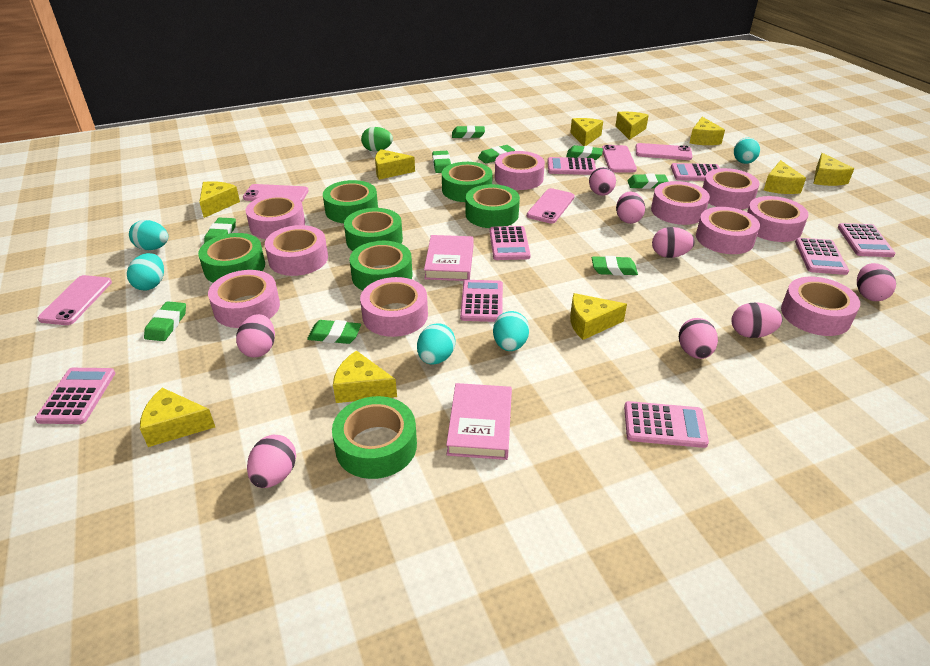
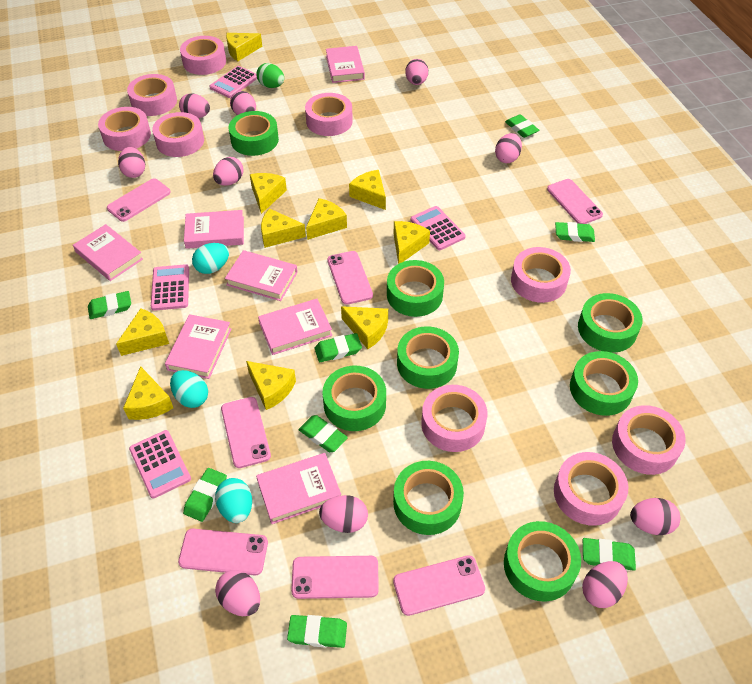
green eraser: [144,301,186,341] [204,218,236,243] [307,320,361,344] [432,151,451,173] [452,125,485,138] [478,145,515,164] [566,145,603,160] [592,256,638,276] [628,174,669,189] = 9 -> [88,291,131,319] [183,468,227,522] [287,615,347,648] [299,415,348,452] [315,333,362,362] [505,114,539,138] [555,222,595,242] [583,538,636,571] = 8
green tape: [198,233,265,283] [323,180,378,223] [332,396,417,479] [344,208,403,251] [350,241,413,291] [442,162,493,202] [466,184,520,228] = 7 -> [229,111,279,156] [322,366,386,431] [387,260,444,317] [393,461,464,535] [397,326,459,389] [504,521,581,602] [570,351,638,416] [578,293,643,353] = 8
pink book: [424,235,474,281] [446,383,512,460] = 2 -> [73,224,143,281] [165,314,231,379] [184,210,244,249] [225,250,298,301] [256,453,341,524] [258,299,332,355] [326,46,365,83] = 7
pink calculator: [35,368,115,424] [460,280,503,322] [489,226,531,260] [547,157,596,175] [624,401,709,448] [671,163,720,181] [795,238,849,275] [838,223,895,257] = 8 -> [129,430,191,498] [151,264,189,311] [210,66,257,98] [411,206,466,250] = 4
pink egg: [236,314,275,357] [247,435,296,488] [589,167,616,196] [616,191,645,224] [652,227,695,258] [679,318,718,359] [732,302,783,338] [857,263,896,301] = 8 -> [118,147,145,178] [179,93,210,118] [213,157,244,186] [215,570,260,616] [230,91,256,115] [319,495,368,533] [405,59,428,85] [495,133,522,163] [582,561,628,608] [630,498,680,535] = 10
pink phone: [38,275,112,325] [243,184,309,202] [527,188,575,224] [602,145,637,172] [636,143,693,160] = 5 -> [107,178,171,222] [178,529,268,575] [221,397,271,468] [291,556,379,599] [327,251,373,305] [393,555,485,616] [547,179,603,224] = 7
pink tape: [208,270,280,328] [246,194,305,239] [265,225,328,276] [360,277,428,337] [495,151,545,190] [651,181,710,225] [696,207,760,254] [703,168,760,210] [747,196,809,242] [781,277,860,336] = 10 -> [98,107,151,151] [127,74,177,116] [152,112,204,157] [180,36,226,75] [305,93,353,136] [421,385,488,452] [511,247,571,303] [554,452,628,526] [612,405,686,475] = 9
turquoise egg: [127,253,164,291] [129,220,168,250] [417,323,455,365] [493,311,529,351] [734,138,760,164] = 5 -> [170,370,208,408] [192,243,229,274] [215,478,252,523] = 3

